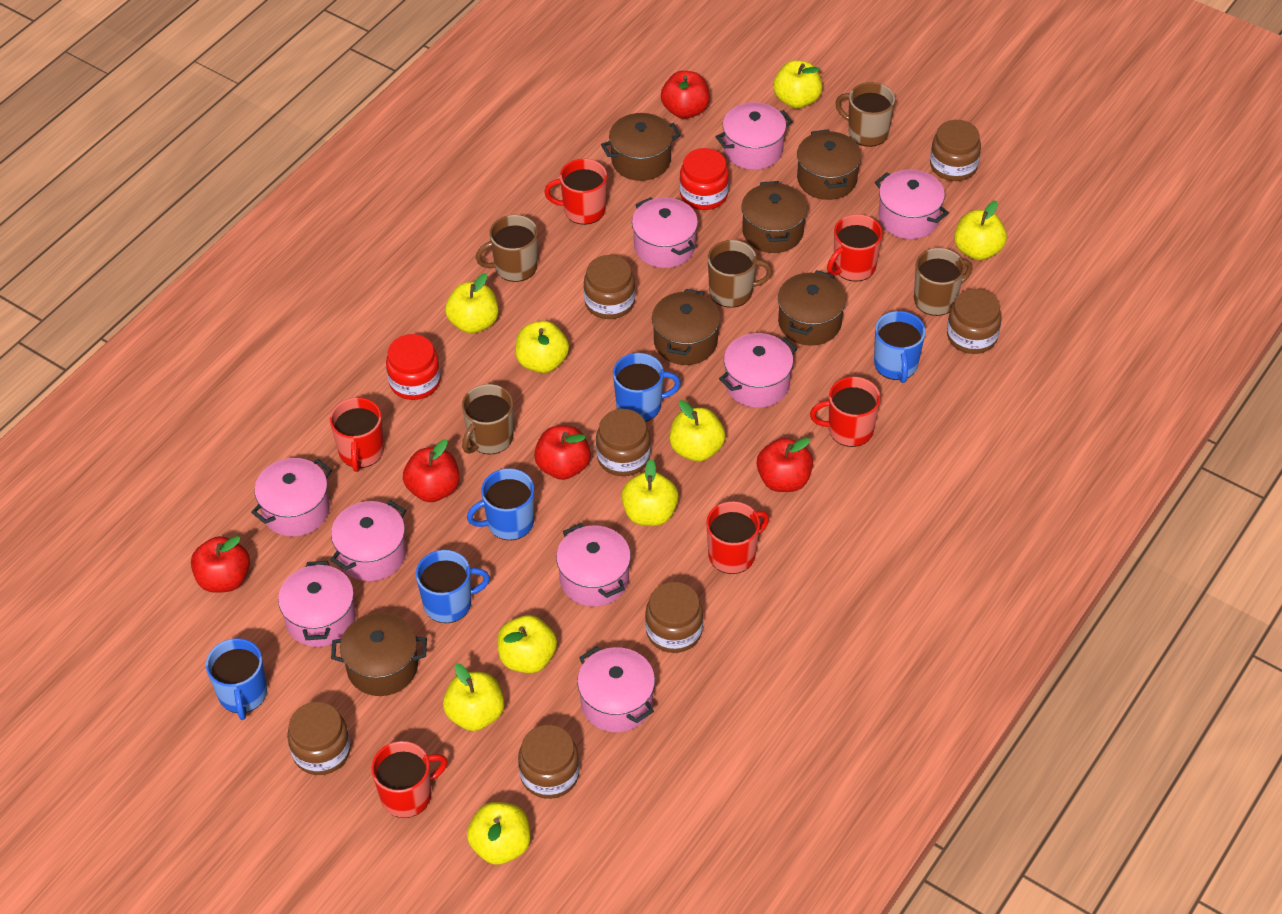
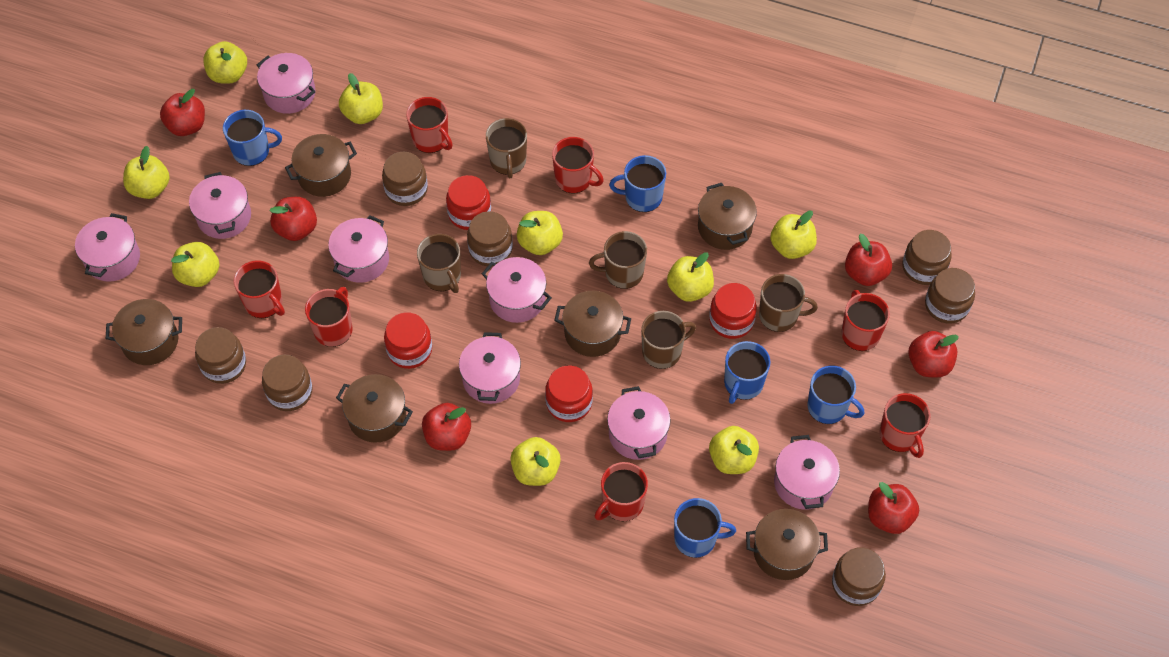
pink pot: [251,458,332,537] [278,561,356,647] [330,500,406,581] [556,523,631,607] [577,646,655,732] [632,197,698,268] [716,102,793,170] [719,333,797,408] [875,169,949,239] = 9 -> [75,213,140,282] [189,172,251,239] [257,53,316,114] [328,215,389,283] [459,332,521,404] [482,257,552,323] [607,386,671,460] [774,435,840,510] = 8
red apple: [191,536,250,593] [403,439,459,502] [534,426,591,480] [661,71,710,119] [757,438,813,492] = 5 -> [160,89,205,136] [270,197,317,241] [422,403,471,451] [845,234,892,286] [868,482,919,534] [908,331,959,377] = 6
red jar: [386,334,441,400] [680,148,729,210] = 2 -> [384,312,432,369] [446,175,491,230] [545,365,593,422] [709,283,757,339] = 4
red mug: [330,397,384,472] [371,741,447,818] [544,159,607,225] [706,501,769,574] [810,377,880,447] [827,214,883,282] = 6 -> [234,260,285,318] [305,287,353,347] [406,97,453,153] [552,137,604,194] [595,462,648,521] [841,290,890,351] [879,393,930,458] = 7

